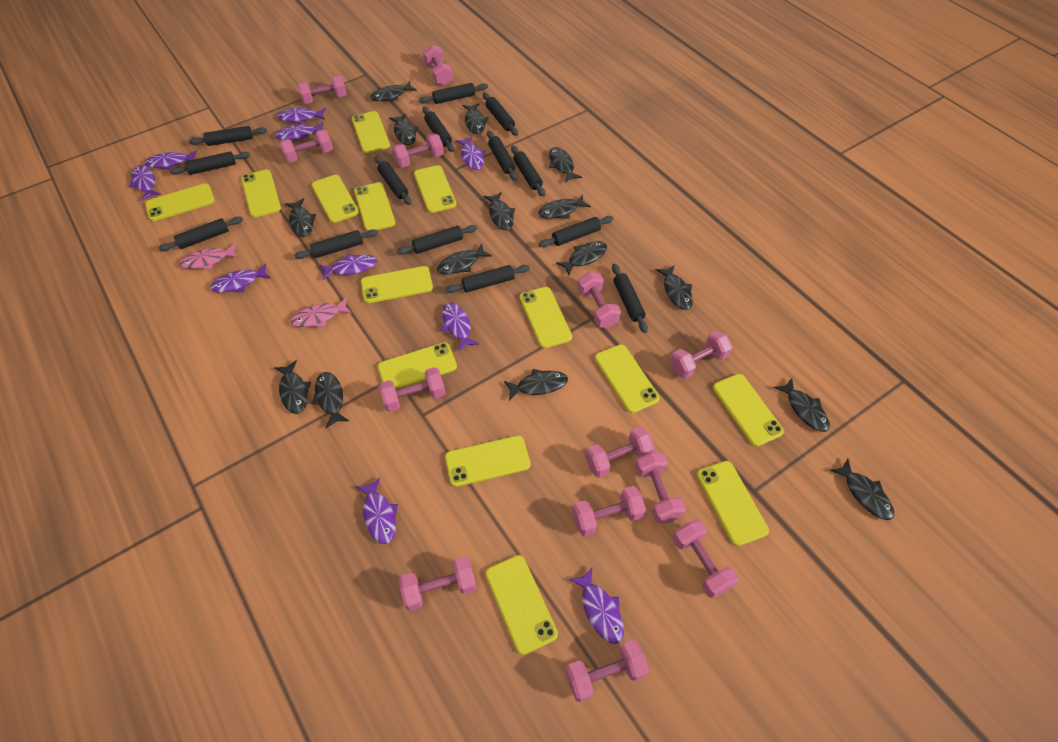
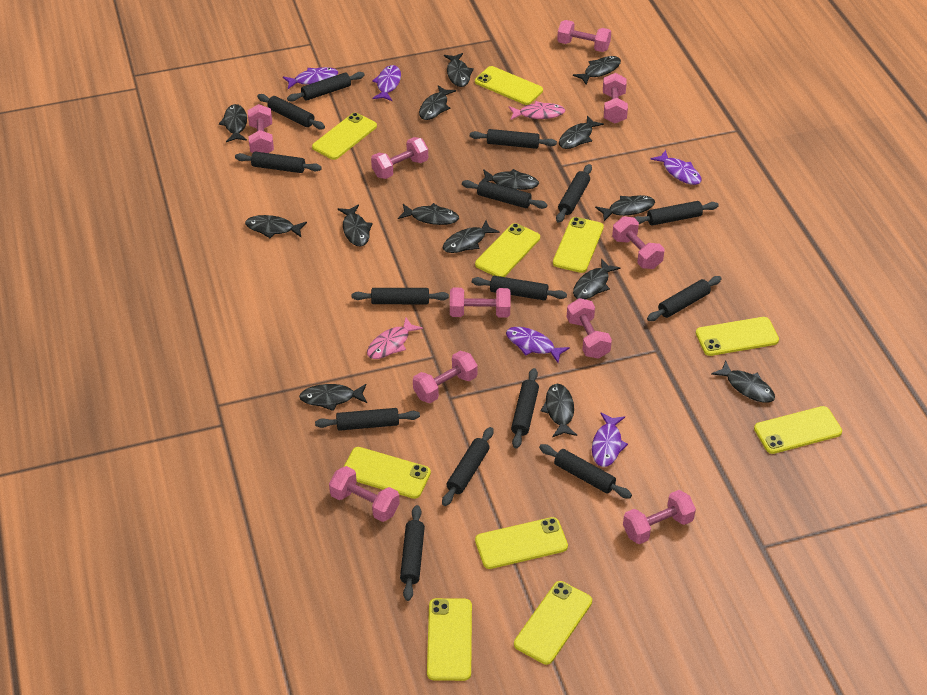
black rolling pin: [159,216,243,251] [170,151,250,175] [189,126,267,146] [294,229,378,259] [375,156,411,205] [397,225,477,255] [419,83,488,104] [423,107,454,152] [445,265,530,293] [483,93,518,136] [487,130,517,180] [511,146,545,197] [539,216,613,247] [612,264,648,333] = 14 -> [235,152,322,173] [257,94,325,130] [287,72,365,102] [315,408,420,431] [351,288,449,304] [400,505,425,601] [442,427,493,506] [462,180,547,209] [470,129,557,149] [472,276,567,300] [511,368,539,449] [539,444,632,499] [556,164,592,223] [634,201,719,226] [647,276,722,321] = 15
pink dumbbell: [280,129,333,163] [298,75,347,104] [379,367,445,412] [392,133,444,168] [399,556,476,611] [423,45,453,86] [566,640,649,702] [572,486,646,537] [578,272,621,328] [585,427,655,478] [635,452,686,523] [670,331,733,379] [673,520,738,598] = 13 -> [248,104,274,153] [329,466,400,522] [371,137,428,179] [413,351,477,403] [450,288,511,318] [557,20,611,52] [567,298,612,359] [603,73,628,123] [612,216,664,269] [623,490,696,544] = 10
purple fish: [129,165,161,201] [144,150,197,170] [210,263,271,293] [275,122,323,142] [277,108,326,125] [320,254,377,281] [356,477,398,544] [441,303,479,352] [455,137,485,170] [569,568,624,644] = 10 -> [283,67,338,89] [372,65,401,101] [506,327,570,363] [592,412,628,467] [650,150,701,185] = 5
yellow phone: [145,184,214,221] [241,169,281,217] [312,175,359,223] [352,111,390,153] [354,182,395,231] [361,266,433,303] [378,342,457,390] [414,165,456,213] [445,435,530,487] [486,555,558,655] [520,287,572,348] [595,344,660,413] [697,461,769,546] [713,374,784,446] = 14 -> [312,113,377,160] [344,447,431,499] [427,598,472,681] [475,66,543,105] [475,223,540,277] [475,517,568,569] [514,581,592,665] [553,217,604,273] [696,317,779,356] [754,406,842,454] = 10

